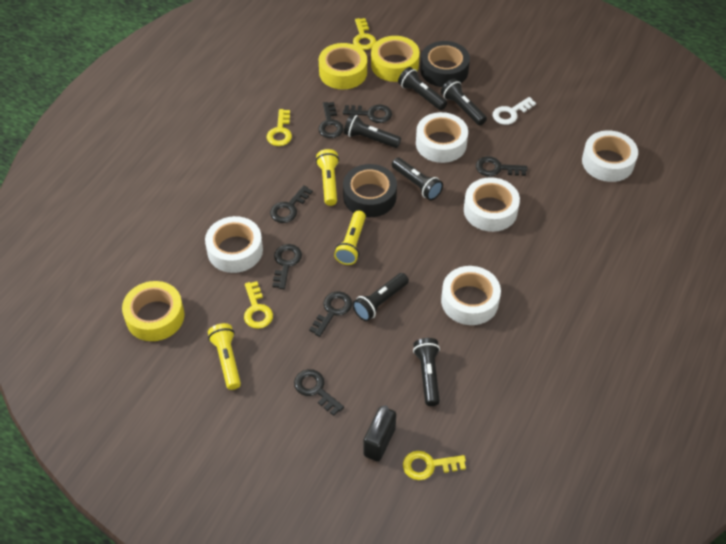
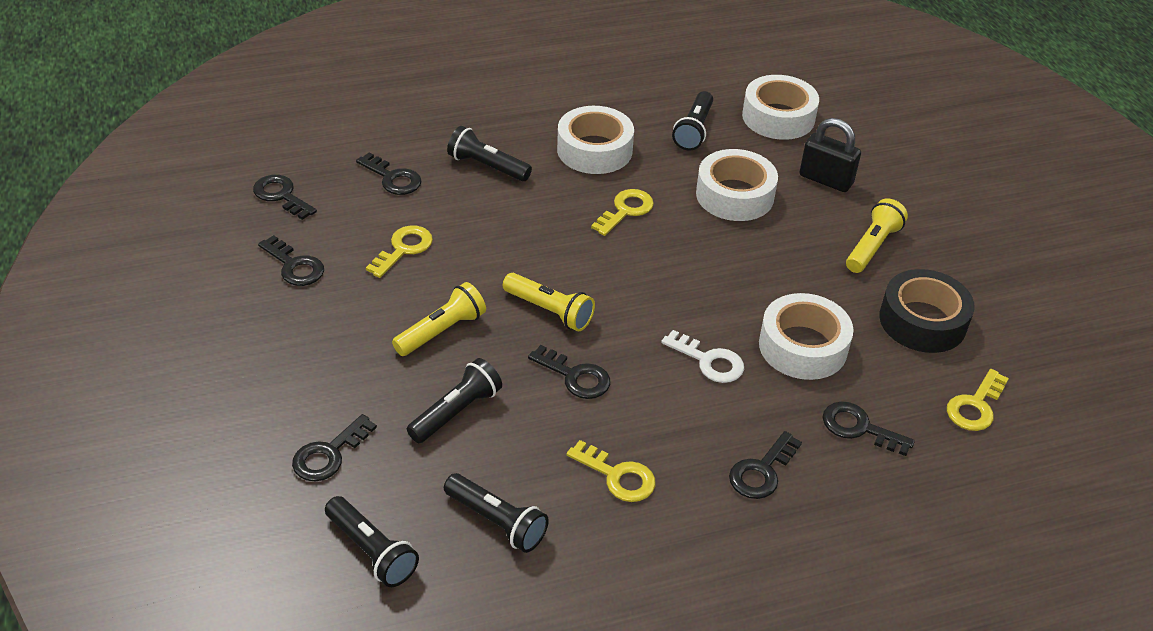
black flashlight: [344,114,401,148] [352,273,409,321] [392,158,443,200] [398,67,447,110] [413,338,440,406] [441,79,487,126] = 6 -> [325,496,419,587] [407,358,502,443] [444,473,549,553] [447,126,532,181] [672,91,713,151] = 5
black tape: [343,164,397,217] [420,41,470,87] = 2 -> [879,269,975,353] = 1
white tape: [205,216,263,273] [416,112,468,163] [441,266,501,325] [464,177,520,232] [582,130,638,182] = 5 -> [557,106,634,174] [696,149,778,221] [742,75,819,140] [759,293,854,380] = 4
yellow tape: [122,281,184,341] [319,43,367,89] [371,36,420,82] = 3 -> none = 0

